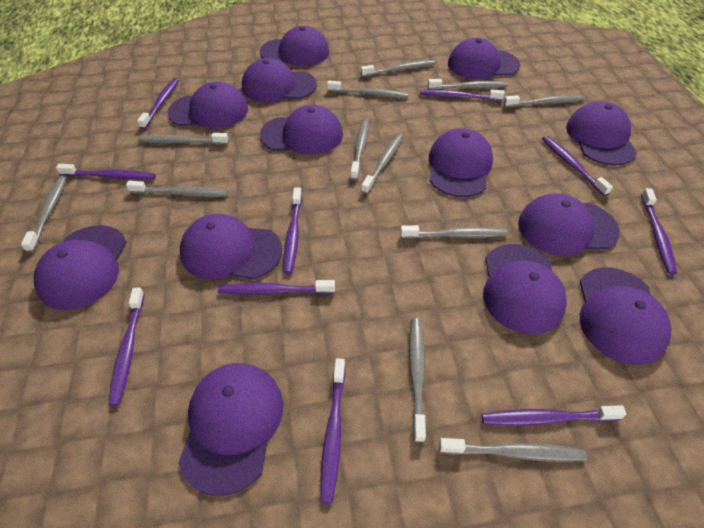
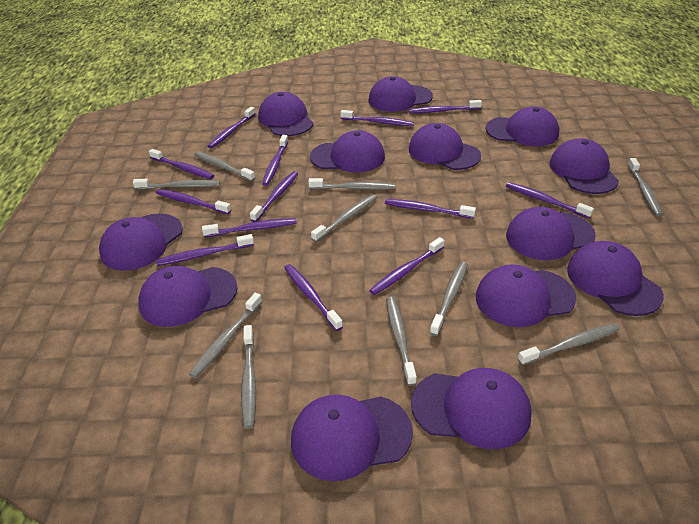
grey toothbrush: [21,175,67,252] [126,181,228,197] [138,133,229,145] [327,81,409,98] [350,119,369,180] [361,60,435,77] [361,134,403,194] [400,225,508,239] [409,318,426,442] [428,79,508,89] [439,438,587,462] [503,95,585,107] = 12 -> [133,179,220,190] [189,293,262,378] [194,152,255,181] [241,325,256,429] [308,178,395,190] [311,194,377,242] [386,297,417,386] [430,262,468,336] [518,323,620,365] [628,158,663,216] = 10
purple toothbrush: [56,164,156,180] [108,287,145,406] [137,78,179,129] [218,280,335,295] [284,187,302,274] [320,358,345,504] [420,89,505,101] [482,405,626,426] [542,136,613,196] [641,188,677,275] = 10 -> [149,149,214,179] [156,189,231,214] [156,234,254,266] [202,218,297,237] [208,107,256,148] [250,171,298,222] [262,135,288,186] [284,264,343,331] [340,110,414,126] [369,237,445,295] [385,199,476,219] [409,100,482,113] [506,182,594,218] = 13

